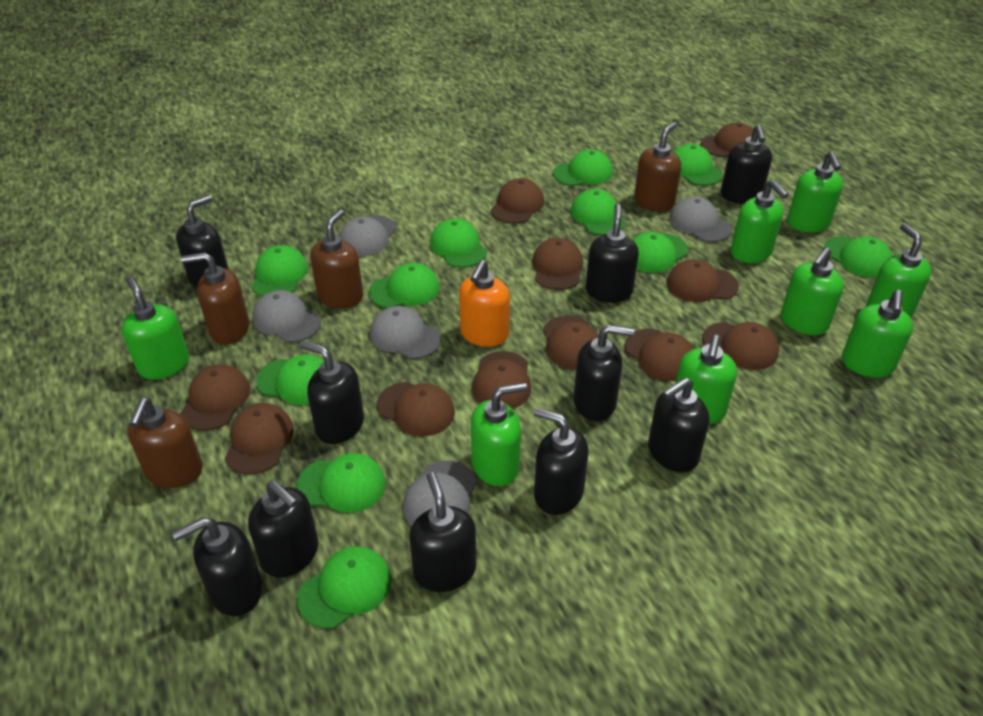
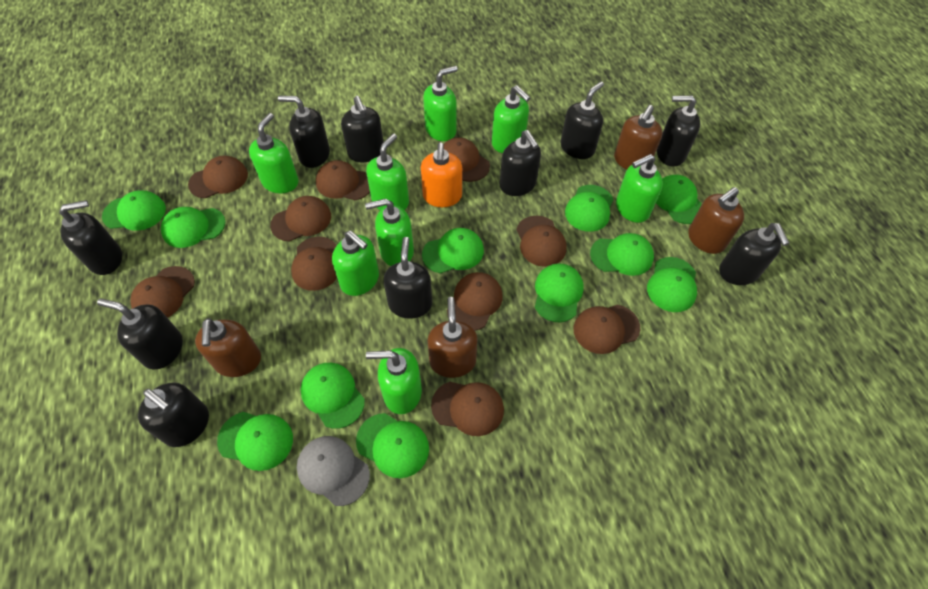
brown cap: [180,364,250,431] [225,403,294,474] [376,382,455,436] [472,351,531,409] [491,178,544,224] [532,238,583,290] [543,315,599,370] [624,329,694,381] [667,259,739,302] [701,122,753,157] [702,322,779,370] = 11 -> [130,266,195,318] [188,155,248,198] [270,196,331,241] [291,236,337,291] [316,160,370,200] [431,382,504,436] [444,137,490,182] [447,272,503,330] [516,216,567,267] [574,305,640,354] = 10
grey cap: [252,290,321,342] [339,215,397,256] [370,306,441,359] [403,460,477,526] [669,197,732,242] = 5 -> [297,436,370,506] = 1

